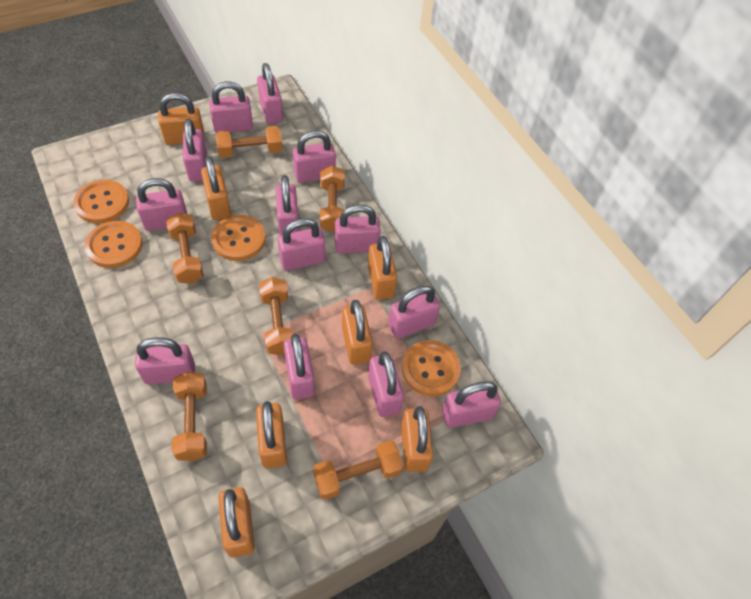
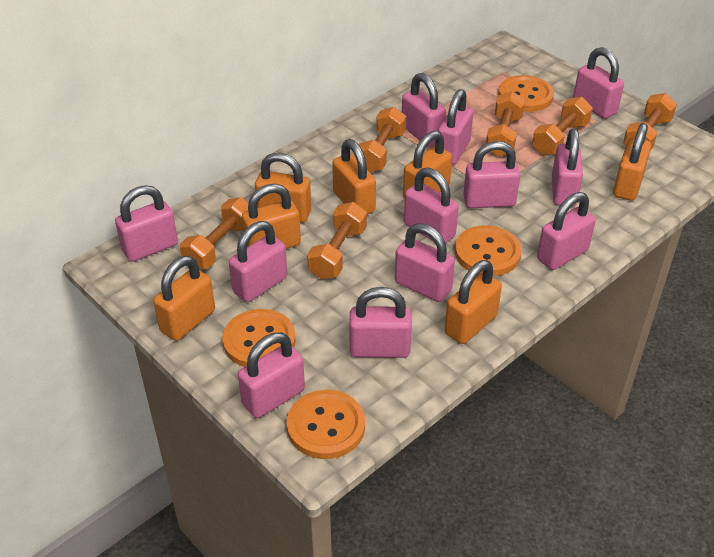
pink padlock: [135,337,195,385] [136,178,187,231] [183,119,207,182] [209,81,253,133] [257,63,283,124] [276,175,299,235] [278,218,326,271] [284,334,315,400] [293,130,336,183] [335,204,381,254] [368,351,404,417] [388,286,440,339] [442,381,501,428] = 13 -> [115,185,178,262] [229,221,287,302] [238,333,305,418] [349,287,412,358] [395,223,455,302] [402,73,446,146] [404,168,459,243] [438,89,473,165] [463,141,521,208] [537,192,596,270] [552,128,583,207] [573,47,624,119] = 12

